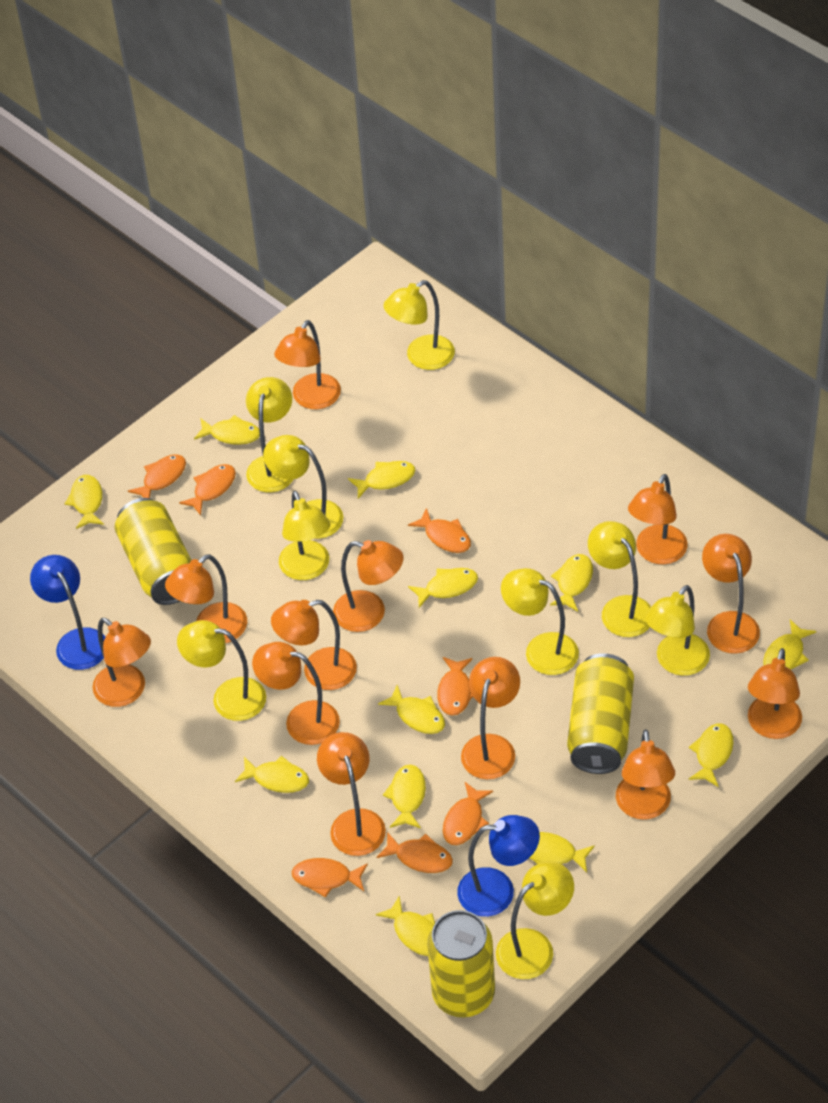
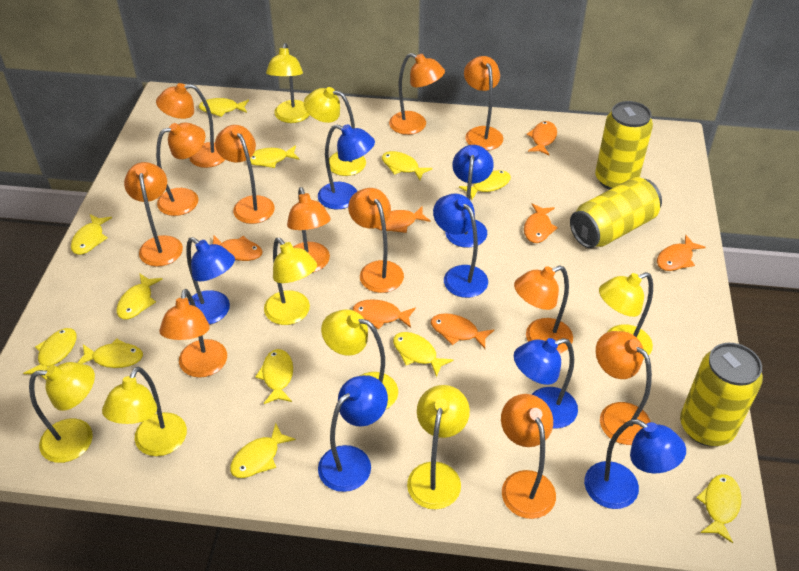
blue lamp: [30,555,105,670] [457,815,540,917] = 2 -> [186,237,235,324] [318,124,375,209] [318,375,388,492] [433,194,488,298] [445,145,494,248] [514,338,578,429] [584,419,686,509] = 7
yellow lamp: [177,620,266,721] [246,377,293,492] [263,435,344,539] [279,491,330,580] [383,280,455,370] [496,861,574,979] [501,568,579,675] [588,521,651,637] [645,585,710,676] = 9 -> [29,362,95,463] [102,367,187,456] [264,238,317,325] [266,43,310,123] [304,87,366,176] [321,309,398,410] [407,385,470,510] [599,272,653,359] = 8

